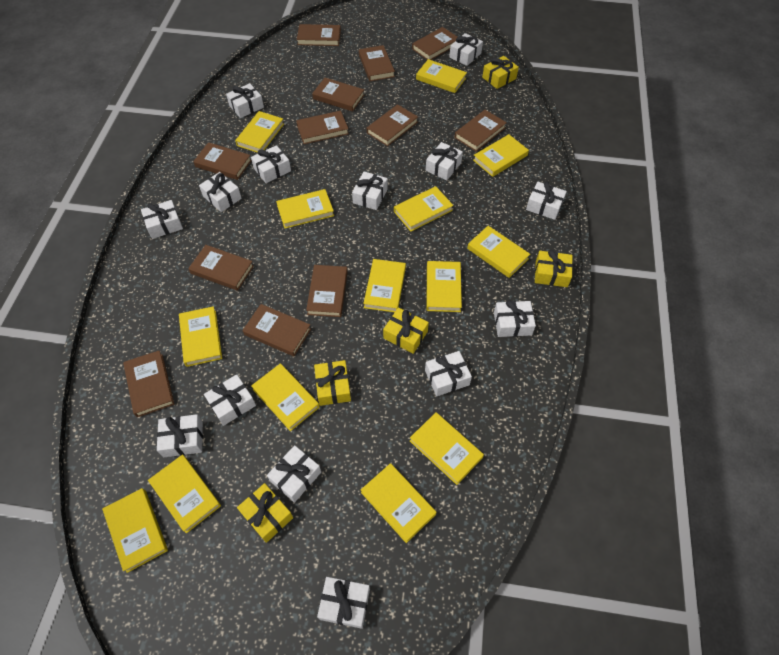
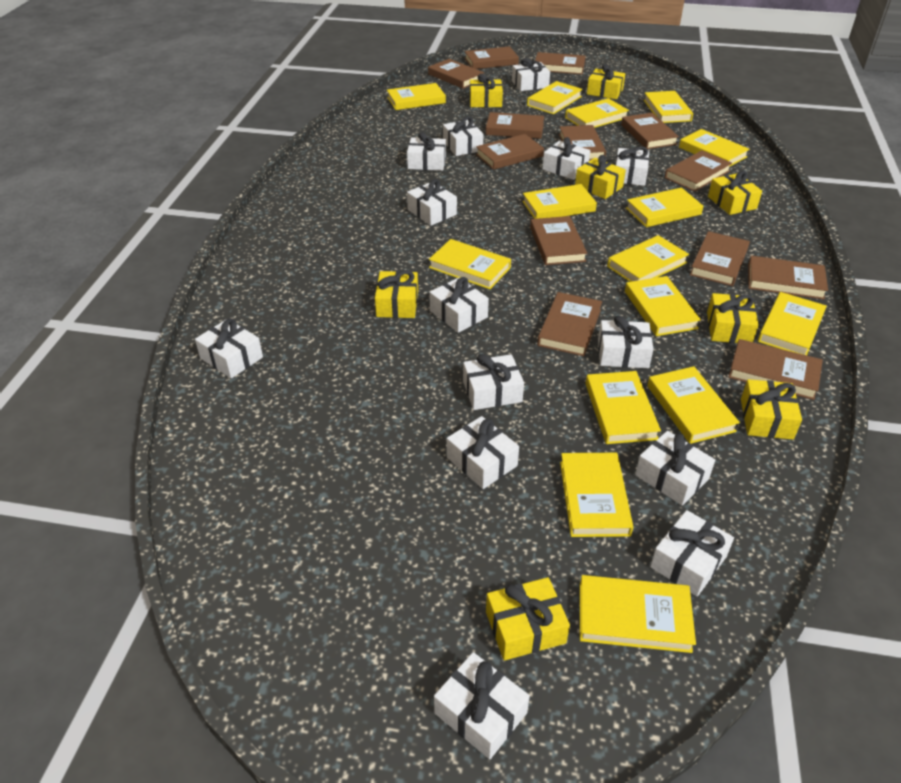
brown book: [123,350,174,417] [188,245,254,291] [193,142,252,180] [242,304,311,356] [296,111,349,144] [297,24,341,46] [306,265,348,317] [312,78,364,112] [359,45,395,81] [367,104,418,146] [412,27,457,60] [455,110,507,152] = 12 -> [428,59,484,89] [465,46,519,69] [476,134,544,170] [486,112,544,139] [530,216,587,265] [535,52,586,74] [537,292,602,356] [559,125,606,160] [621,113,679,149] [665,150,732,192] [690,231,750,286] [728,339,823,400] [748,255,828,299] = 13
yellow book: [102,488,168,573] [148,455,221,534] [179,306,222,367] [235,111,284,153] [251,363,320,431] [276,189,334,228] [361,463,436,543] [363,259,406,312] [394,186,453,232] [410,412,484,485] [416,59,467,93] [426,261,462,312] [467,226,530,278] [473,134,529,177] = 14 -> [387,83,446,110] [429,239,511,289] [522,184,597,219] [527,81,583,114] [560,453,633,537] [565,98,629,128] [580,575,696,653] [585,371,661,444] [607,235,689,282] [625,276,701,336] [626,188,703,227] [644,91,693,123] [647,366,740,444] [679,129,750,167] [758,292,827,355] = 15
yellow gift: [237,483,293,543] [314,360,351,406] [383,307,429,354] [482,56,519,89] [535,250,573,287] = 5 -> [375,270,418,318] [470,74,503,107] [486,577,570,661] [575,155,626,199] [587,64,625,99] [707,293,759,343] [708,171,762,215] [741,379,802,440] = 8

